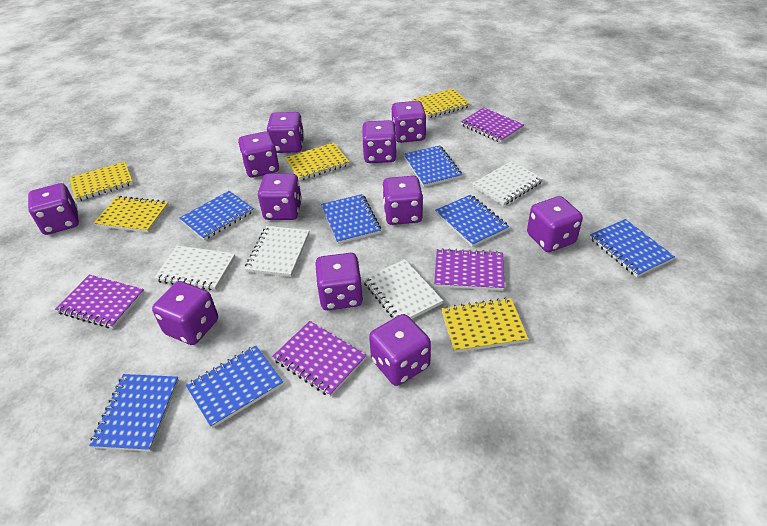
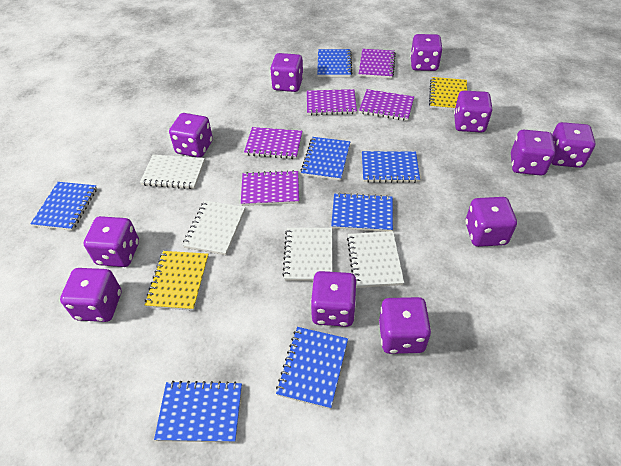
purple notebook: [55,274,145,329] [272,321,367,397] [434,248,505,291] [461,107,524,143] = 4 -> [241,170,299,206] [244,127,302,159] [307,89,357,116] [359,49,396,79] [359,89,414,121] = 5
yellow notebook: [70,161,133,202] [93,196,169,233] [285,143,349,181] [411,89,470,119] [441,298,528,353] = 5 -> [145,251,209,311] [429,77,467,110] = 2

